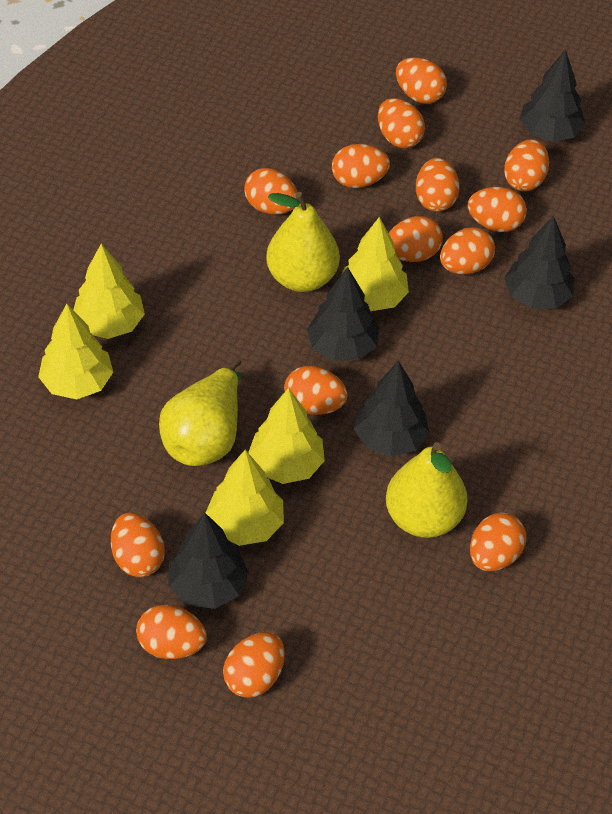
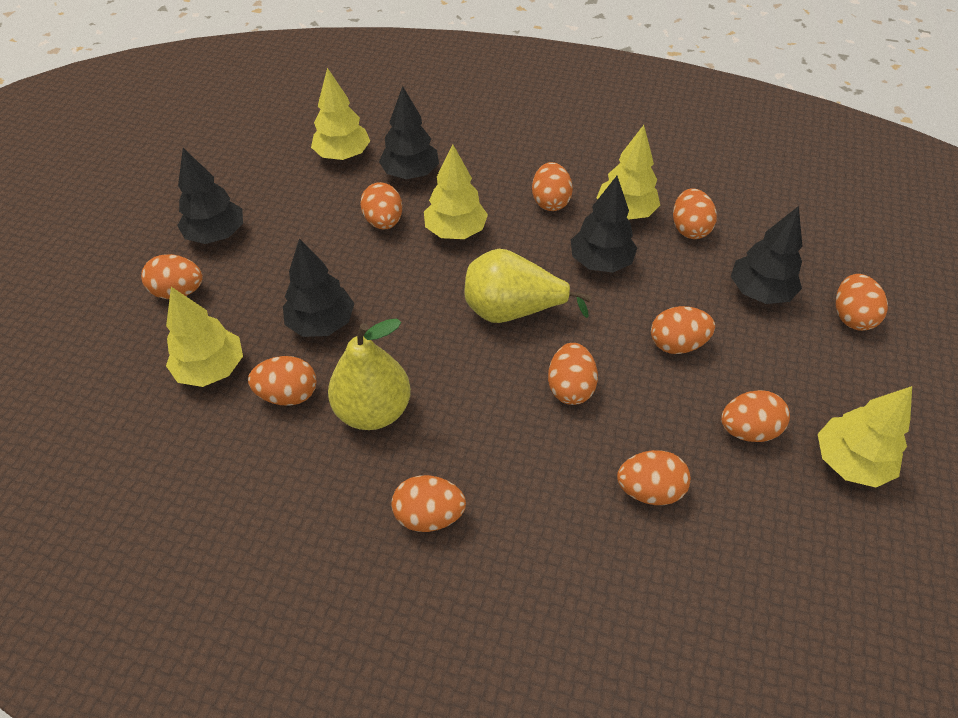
orange egg: [111,513,165,577] [136,605,207,659] [223,632,285,698] [244,168,298,214] [284,366,348,415] [332,144,390,188] [378,98,425,148] [389,216,443,262] [396,57,447,104] [416,158,460,212] [440,227,495,274] [468,187,527,232] [470,512,526,571] [504,139,549,191] = 14 -> [141,254,203,299] [248,356,317,406] [360,182,402,230] [392,475,466,532] [532,162,573,211] [548,343,598,405] [617,450,691,505] [651,306,715,354] [673,188,717,239] [721,390,790,442] [836,274,888,331] = 11
yellow pear: [159,358,242,466] [266,192,340,292] [386,442,467,538] = 3 -> [328,319,411,430] [465,249,591,323] = 2

